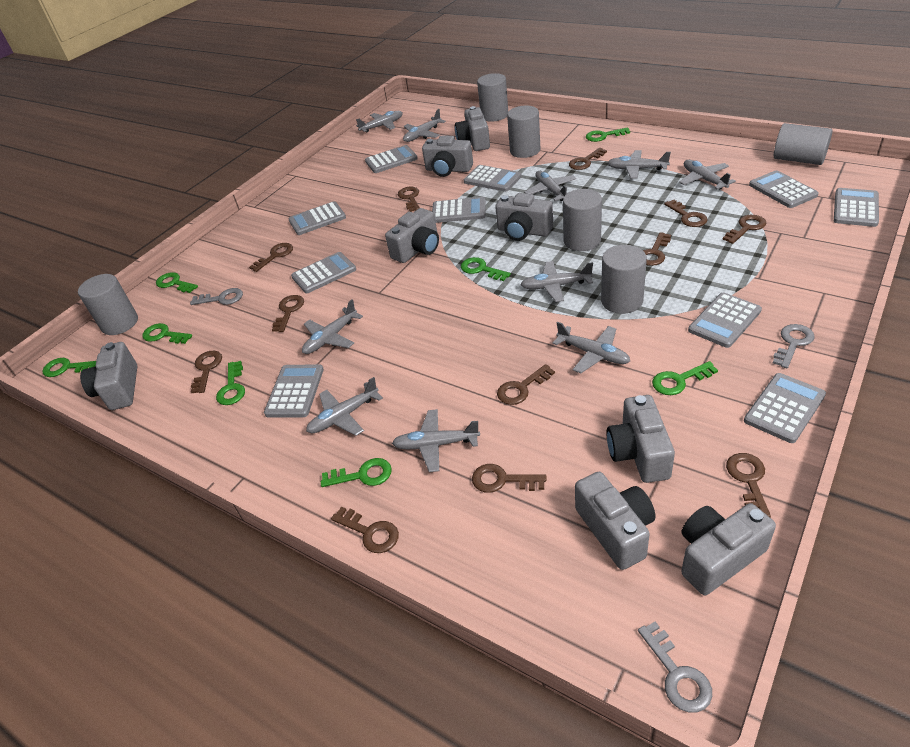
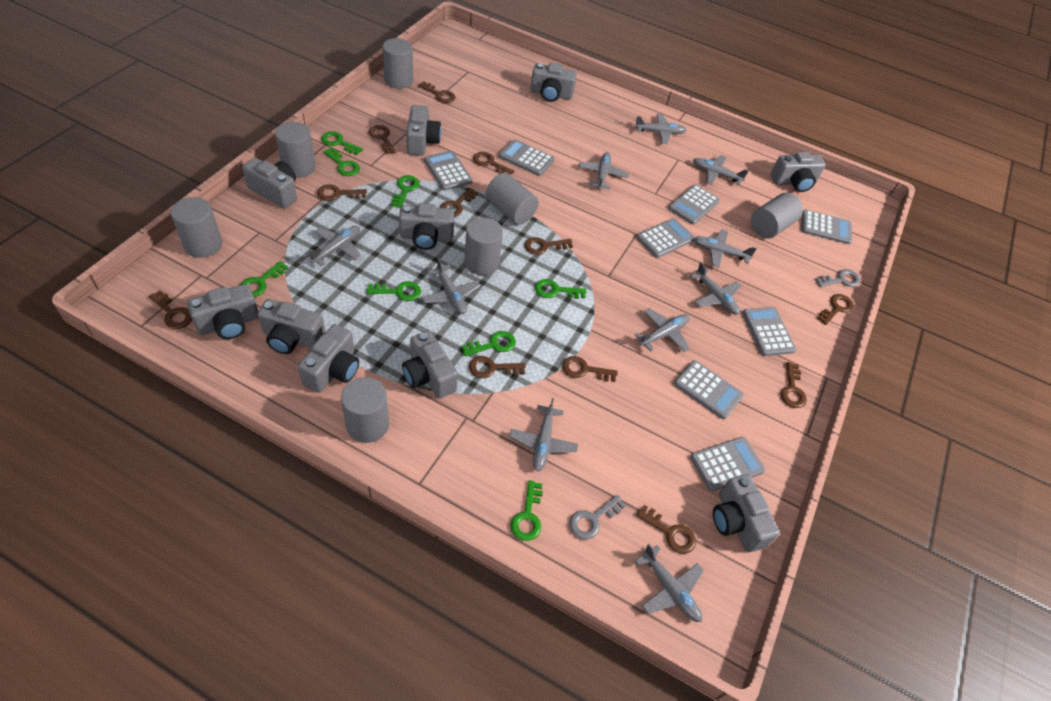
grey calculator: [264,364,324,417] [289,201,346,235] [291,252,356,293] [365,145,418,173] [432,197,485,223] [464,165,522,192] [688,293,762,348] [744,373,826,443] [749,170,818,208] [834,188,879,227] = 10 -> [424,150,473,191] [499,139,555,176] [636,218,695,258] [668,184,720,225] [674,360,744,419] [690,437,765,492] [742,307,796,356] [801,210,852,244] = 8
grey camera: [80,342,137,410] [385,208,439,263] [422,136,473,177] [455,106,490,151] [495,193,553,241] [575,472,655,570] [606,395,675,483] [681,503,776,595] = 8 -> [187,284,258,339] [242,158,297,208] [257,299,326,354] [298,324,359,393] [399,203,454,250] [402,330,458,399] [406,105,441,156] [530,63,577,102] [713,474,780,552] [771,152,826,192] = 10
grey cylinder: [78,274,138,335] [477,73,508,122] [507,106,540,158] [563,189,602,251] [601,245,647,314] [774,123,833,165] = 6 -> [171,197,222,258] [275,122,316,178] [341,377,389,443] [382,38,413,89] [465,217,503,275] [486,173,539,225] [751,193,803,238] = 7
grey key: [190,288,243,305] [638,622,712,713] [773,324,815,368] = 3 -> [569,495,626,539] [815,269,860,287] = 2

